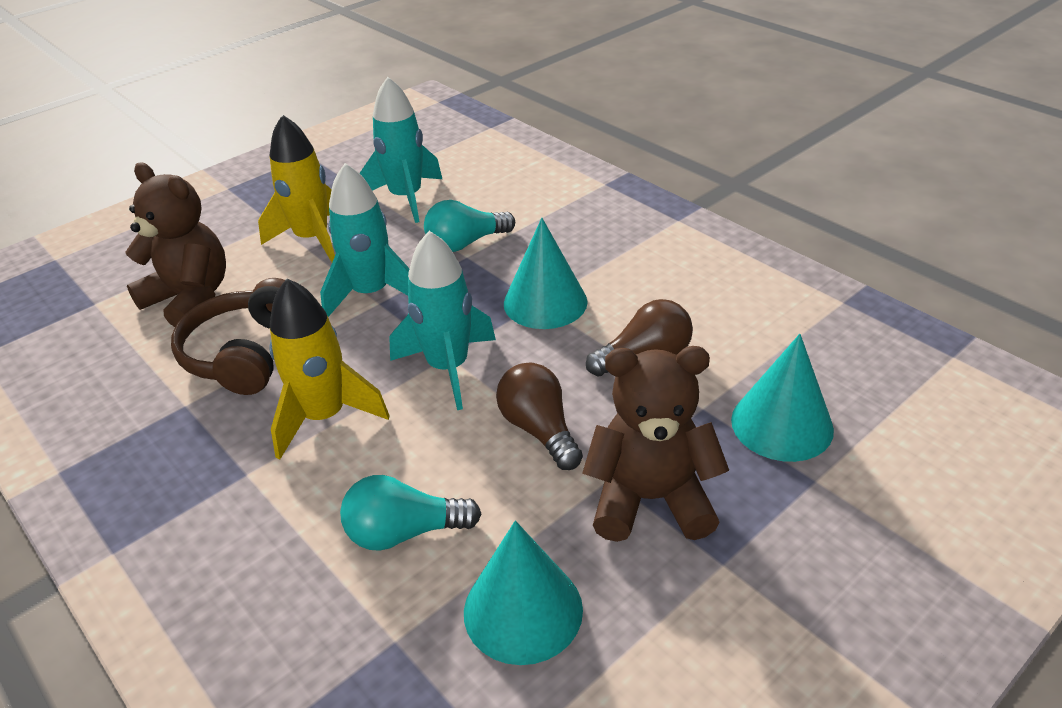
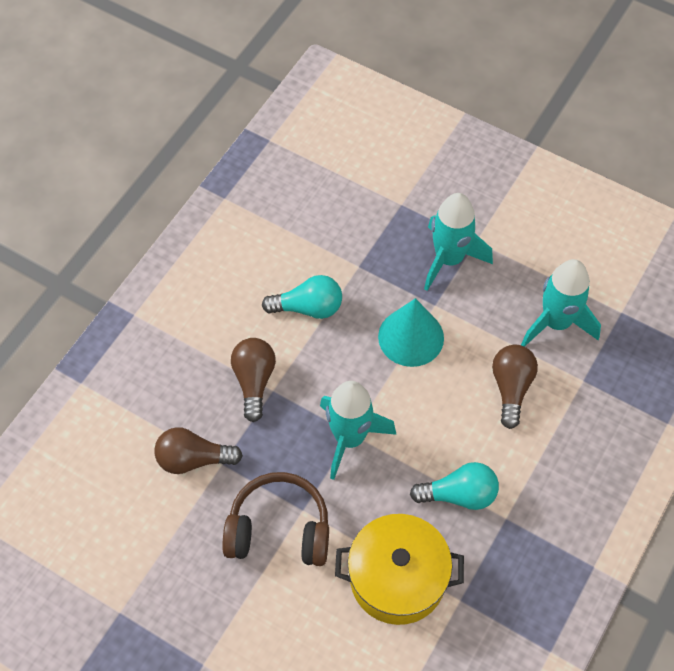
brown light bulb: [496,363,583,470] [586,299,693,376] = 2 -> [155,427,243,474] [231,338,276,422] [492,345,538,429] = 3
brown teddy bear: [125,162,226,327] [582,346,729,542] = 2 -> none = 0
turquoise cone: [464,521,583,665] [504,218,588,329] [731,334,834,462] = 3 -> [378,298,444,367] = 1
yellow pot: none = 0 -> [335,514,464,625] = 1
yellow rocket: [258,114,335,262] [269,278,390,460] = 2 -> none = 0

